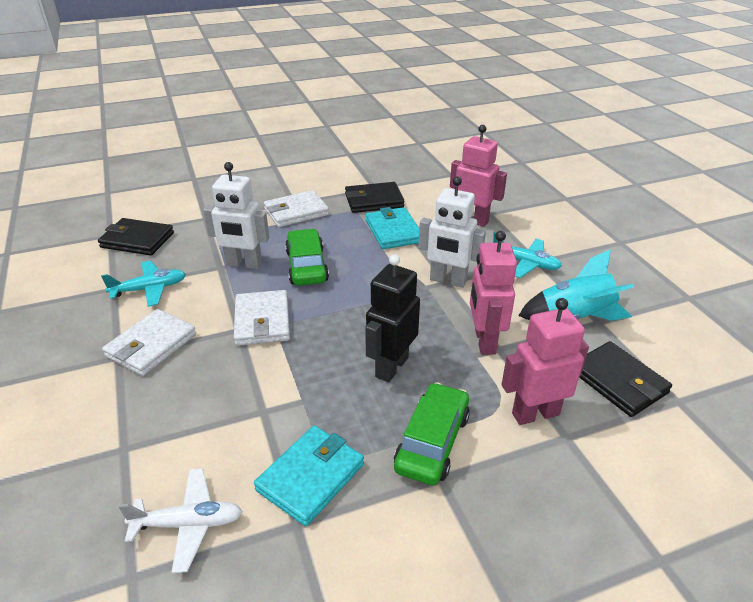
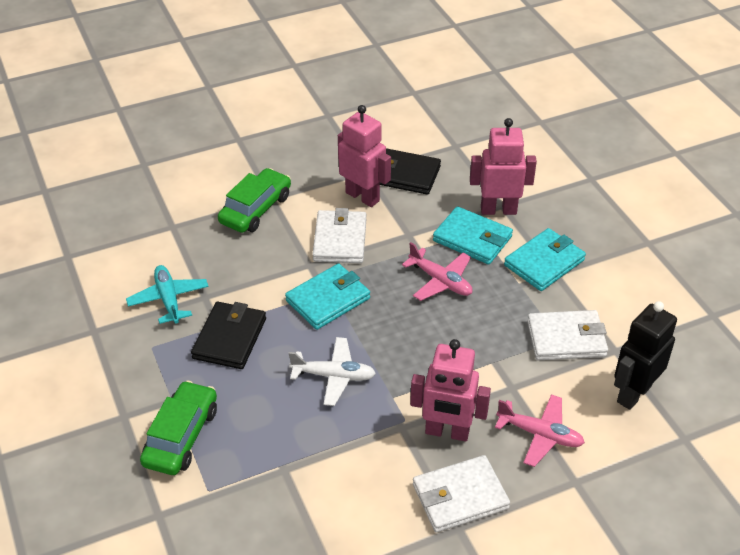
black wallet: [98,218,174,256] [345,182,404,213] [579,341,672,417] = 3 -> [191,302,266,369] [380,148,441,195] = 2
pink plane: none = 0 -> [402,242,473,301] [495,395,585,467] = 2
turquoise plane: [101,261,186,307] [493,232,562,278] = 2 -> [126,265,209,324] = 1
turquoise rocket: [518,249,634,321] = 1 -> none = 0
turquoise wallet: [254,426,364,526] [366,207,419,249] = 2 -> [285,263,370,330] [433,206,513,265] [504,228,586,291] = 3
white robot: [203,162,269,269] [418,176,486,288] = 2 -> none = 0

